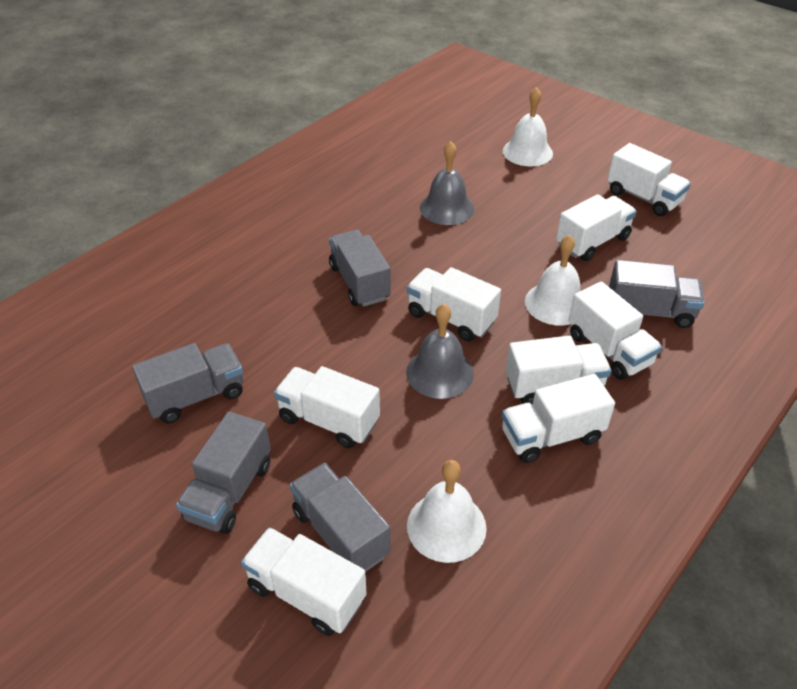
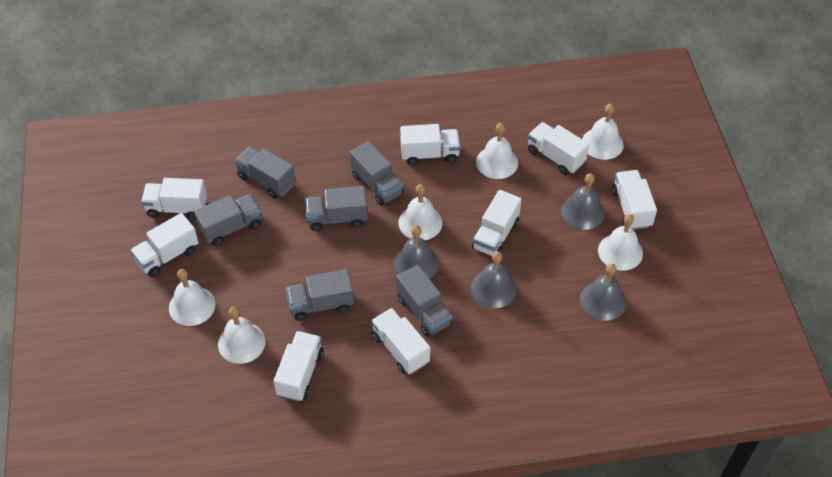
grey bell: [406,304,474,399] [420,141,474,225] = 2 -> [394,225,439,279] [471,251,517,308] [561,173,605,230] [580,264,626,321] = 4
grey truck: [132,343,243,423] [176,412,271,534] [290,463,390,572] [329,230,391,307] [609,260,705,328] = 5 -> [194,194,262,246] [234,146,296,199] [286,269,354,321] [305,186,368,231] [349,141,404,206] [396,265,452,337] = 6
white bell: [407,460,487,563] [503,87,553,166] [525,235,580,326] = 3 -> [169,269,216,326] [218,307,266,364] [399,184,442,240] [476,123,518,179] [582,104,624,160] [598,214,643,271] = 6

